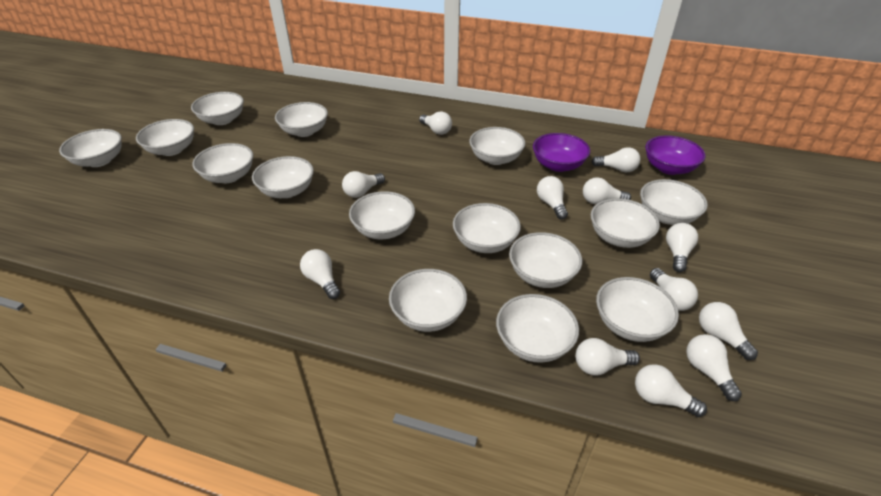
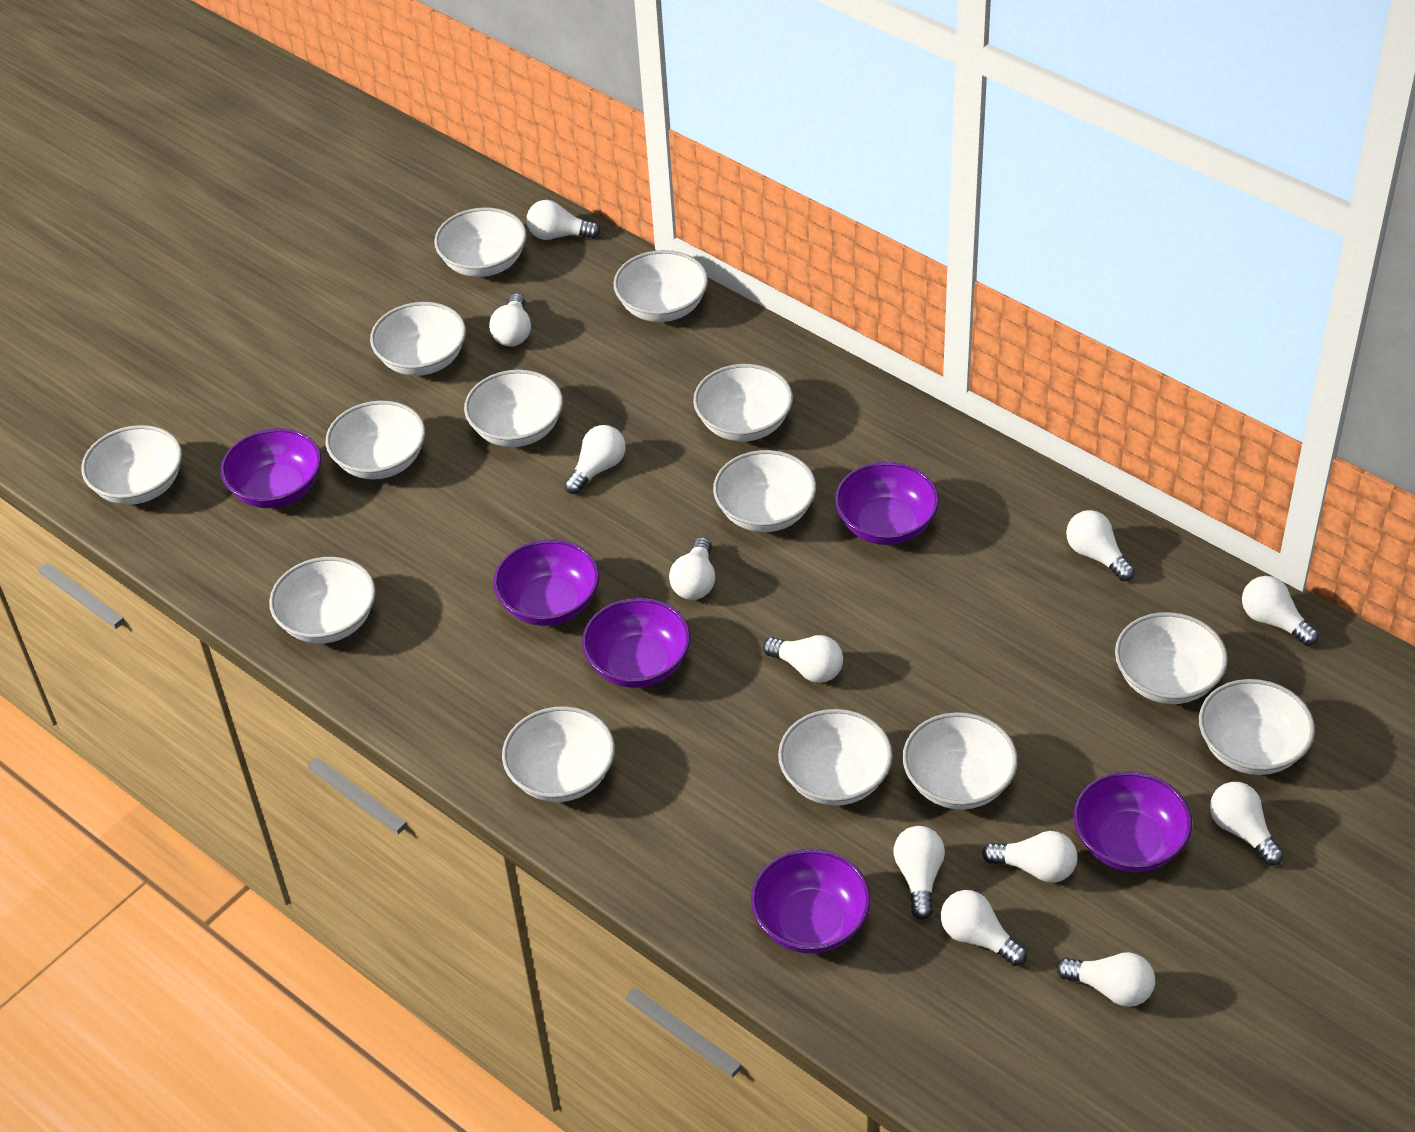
purple bowl: [533,133,590,172] [645,135,706,175] = 2 -> [221,428,321,508] [493,539,599,626] [582,598,691,688] [751,849,871,954] [835,462,939,545] [1073,771,1192,872] = 6
white bowl: [59,129,122,167] [136,119,194,156] [191,92,244,125] [192,143,253,183] [252,156,314,198] [275,102,328,137] [349,191,415,239] [389,269,467,332] [453,203,521,253] [469,127,525,165] [496,294,579,363] [509,232,582,288] [591,198,660,248] [596,277,679,342] [640,179,708,225] = 15 -> [81,425,182,505] [269,557,376,644] [326,401,425,479] [370,302,466,376] [434,207,527,277] [464,370,563,447] [502,706,615,802] [613,250,708,322] [693,364,793,442] [713,450,816,532] [778,709,893,806] [902,712,1018,810] [1115,612,1228,704] [1199,679,1315,775] = 14

